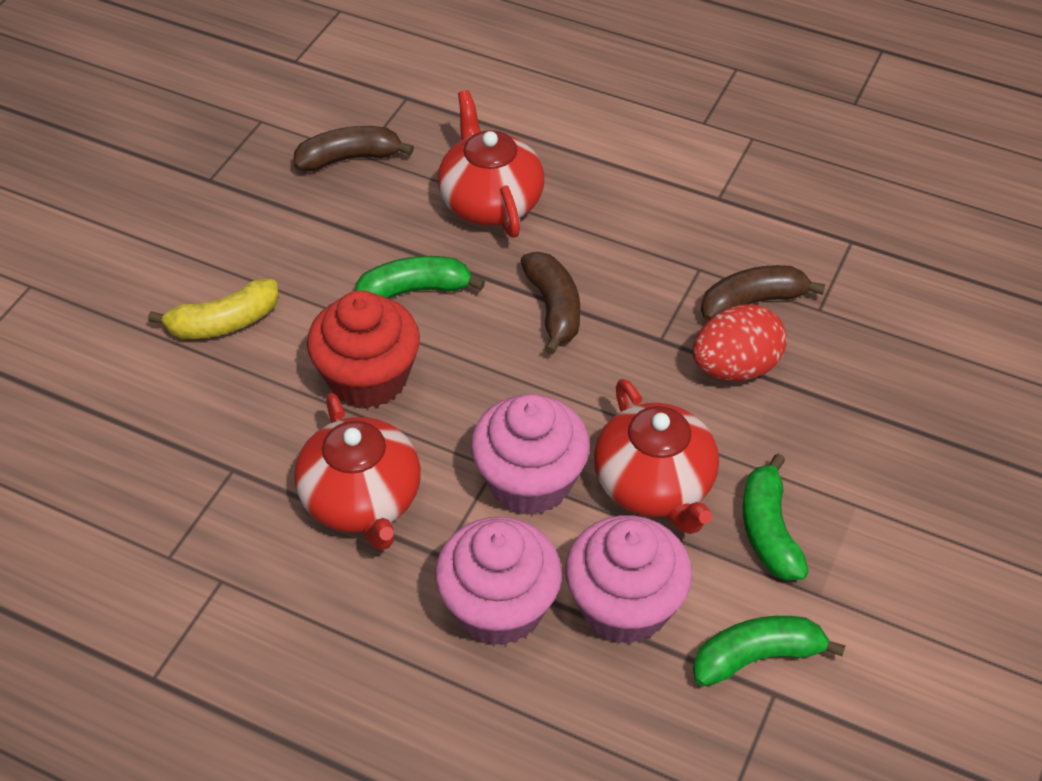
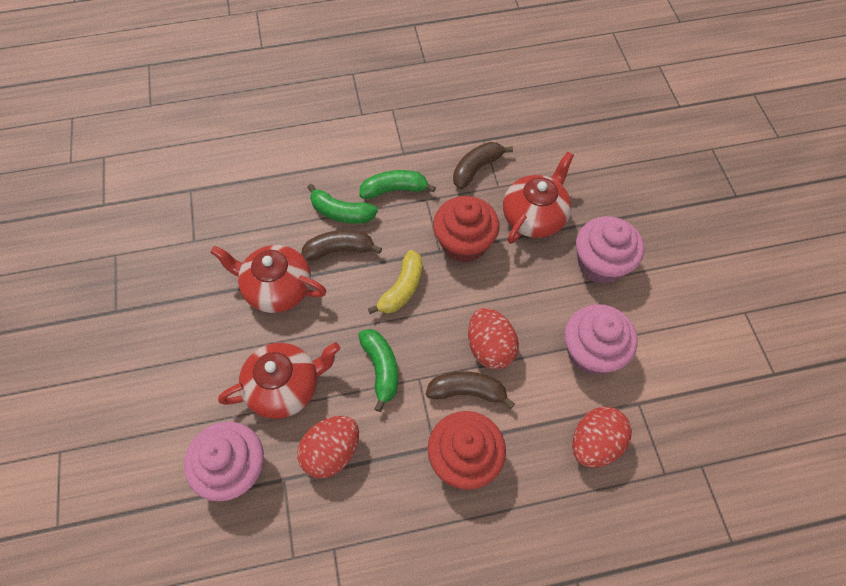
red cupcake: [307,290,420,409] = 1 -> [428,411,506,490] [433,196,500,263] = 2
red egg: [693,304,787,381] = 1 -> [297,416,359,478] [468,308,519,369] [572,407,632,468] = 3

